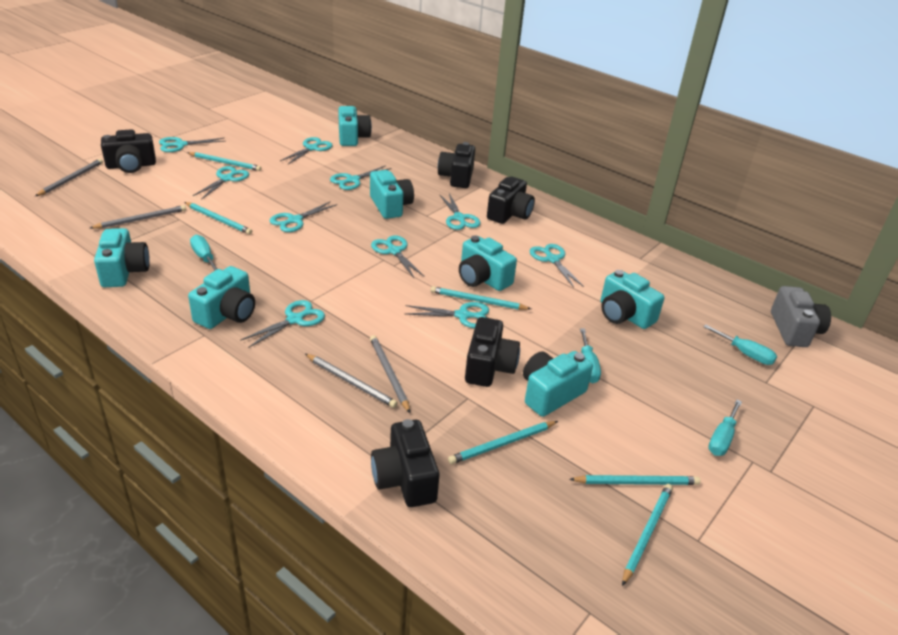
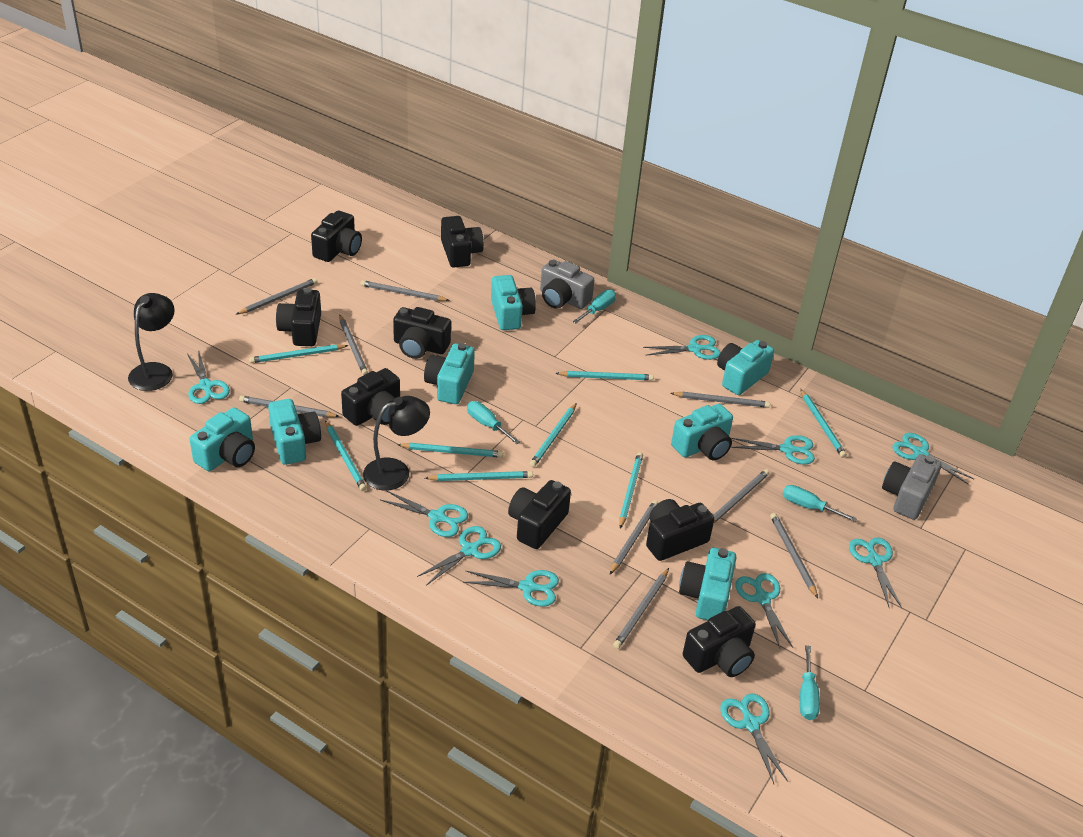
black camera: [101,129,156,173] [371,419,439,507] [438,142,475,188] [465,317,520,387] [487,177,535,224] = 5 -> [276,288,321,346] [311,210,362,262] [341,368,400,426] [393,307,451,359] [441,216,484,268] [508,480,571,549] [646,499,714,561] [683,606,756,677] = 8
black lamp: none = 0 -> [128,293,175,391] [363,396,430,490] = 2
grey camera: [771,286,831,347] = 1 -> [540,260,594,309] [882,454,942,520] = 2
grey pencil: [35,159,103,196] [90,205,186,229] [305,354,397,408] [370,335,410,413] = 4 -> [237,278,318,314] [239,396,340,417] [339,314,368,375] [360,280,450,301] [610,500,658,574] [613,568,669,649] [670,392,770,408] [713,469,770,523] [770,513,818,598] = 9
turquoise pencil: [184,202,252,235] [188,152,261,171] [431,286,531,310] [448,421,558,464] [569,475,701,485] [622,484,673,586] = 6 -> [249,344,349,363] [325,420,367,491] [398,443,503,458] [425,471,533,481] [530,403,577,467] [555,371,654,381] [619,452,643,529] [801,389,847,458] = 8

